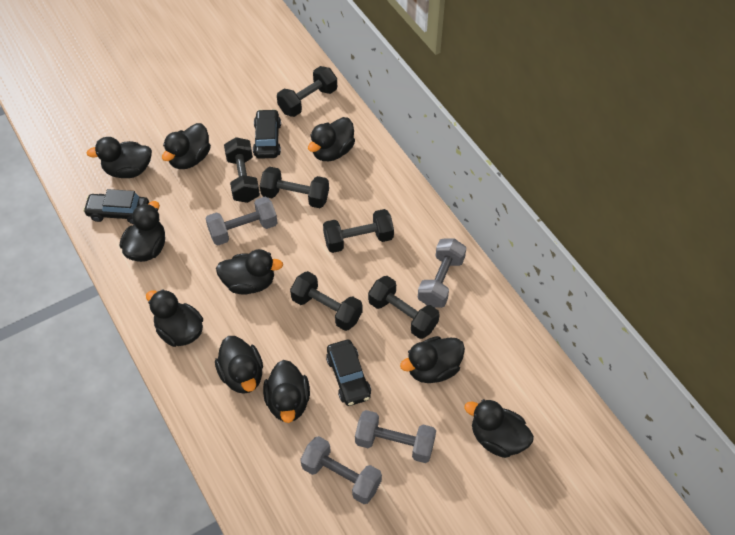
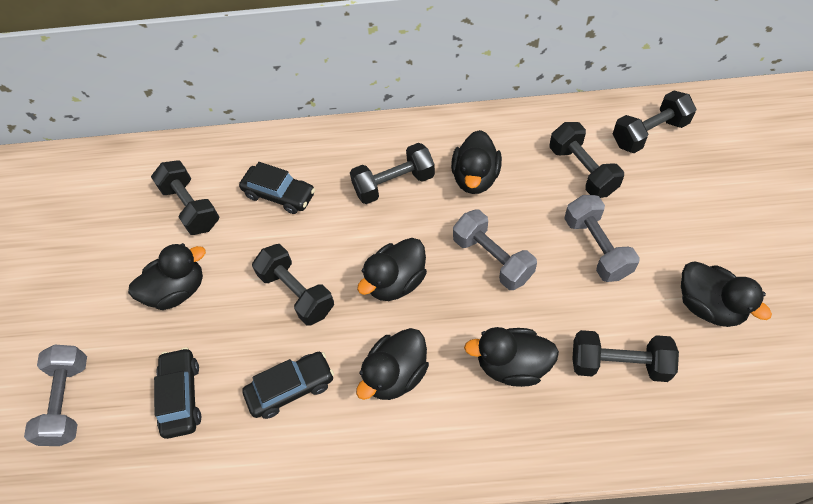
black duck: [87,137,152,178] [120,201,165,262] [146,289,203,347] [162,123,211,169] [215,336,263,394] [216,249,283,295] [263,360,310,423] [308,117,355,161] [400,336,465,383] [464,399,534,458] = 10 -> [128,243,206,310] [356,328,429,400] [357,238,427,301] [451,130,502,194] [464,327,559,387] [681,261,772,327] = 6
grey dumbbell: [206,197,278,245] [300,436,382,504] [355,410,436,463] [418,238,466,308] = 4 -> [24,345,87,446] [453,209,537,290] [564,195,640,282] = 3

